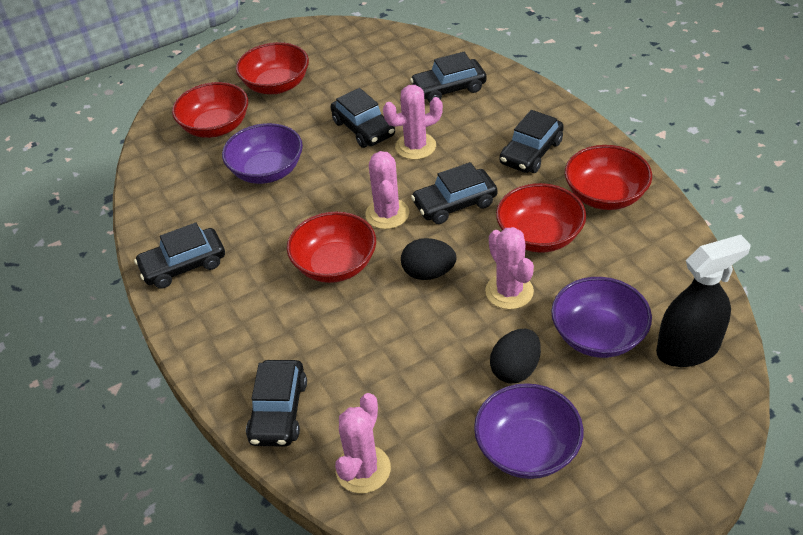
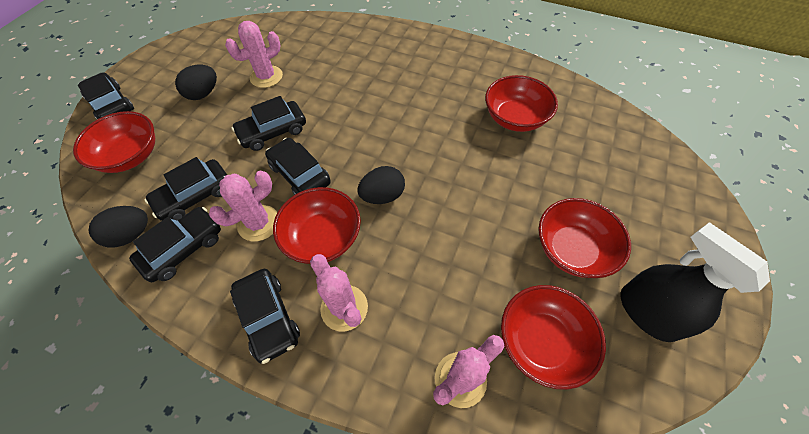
black egg: [401,238,457,280] [490,329,541,383] = 2 -> [89,206,148,247] [175,65,217,100] [357,166,405,204] = 3
purple bowl: [222,123,303,184] [474,383,584,479] [551,277,652,358] = 3 -> none = 0

